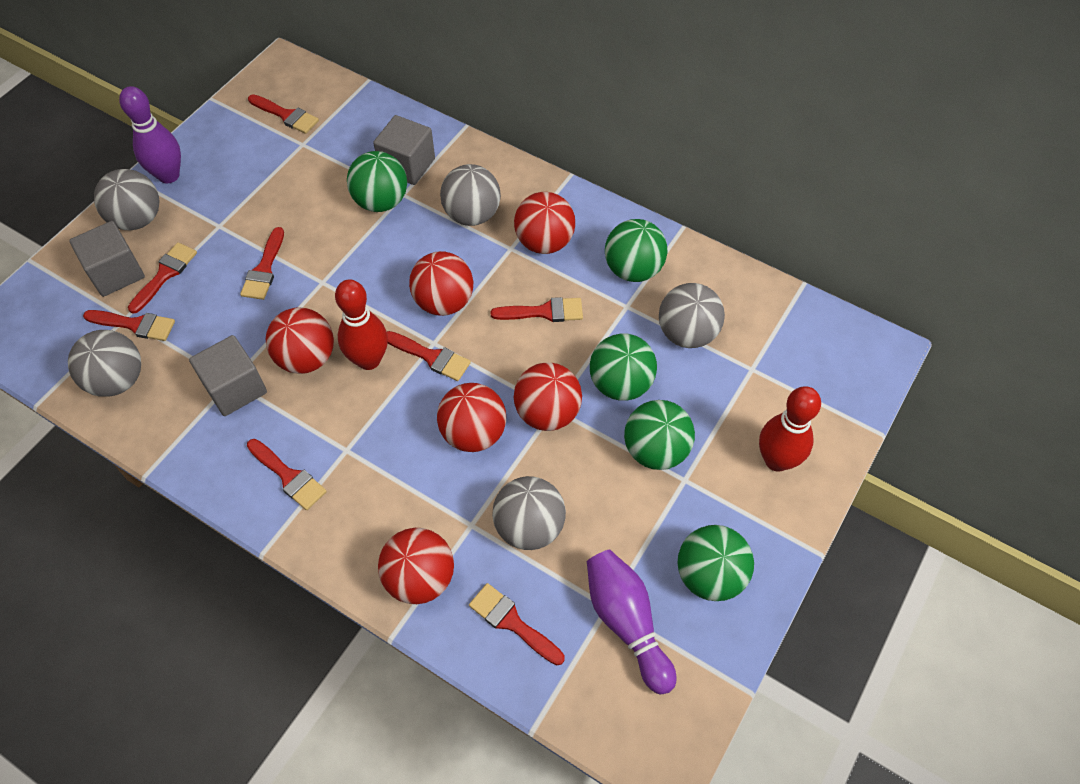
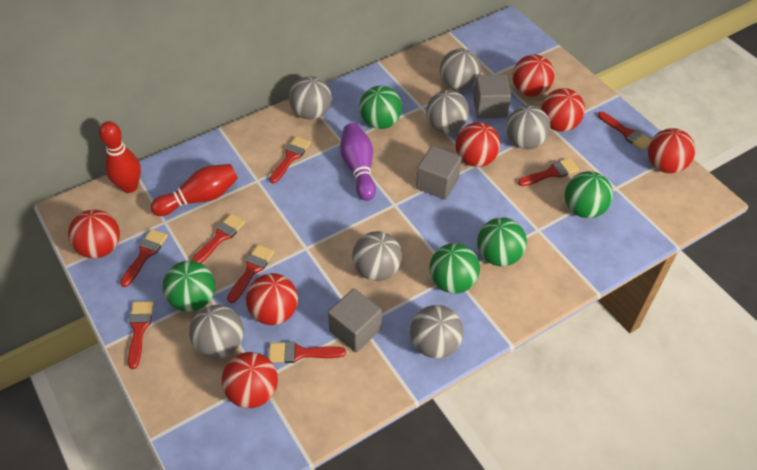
grey ball: [68,330,141,397] [94,169,160,230] [440,164,501,226] [492,476,566,550] [659,283,725,348] = 5 -> [189,305,244,359] [289,76,332,120] [352,231,402,281] [410,305,463,358] [426,90,469,133] [440,49,481,90] [506,105,551,149] = 7
purple bowling pin: [119,86,181,183] [587,549,676,694] = 2 -> [340,123,376,201] = 1
red ball: [266,307,334,374] [378,528,454,604] [409,251,473,316] [437,383,506,452] [514,192,575,254] [514,363,582,431] = 6 -> [68,210,120,258] [222,352,278,408] [246,273,298,325] [455,122,500,167] [512,54,554,97] [541,88,585,132] [648,128,695,173] = 7

